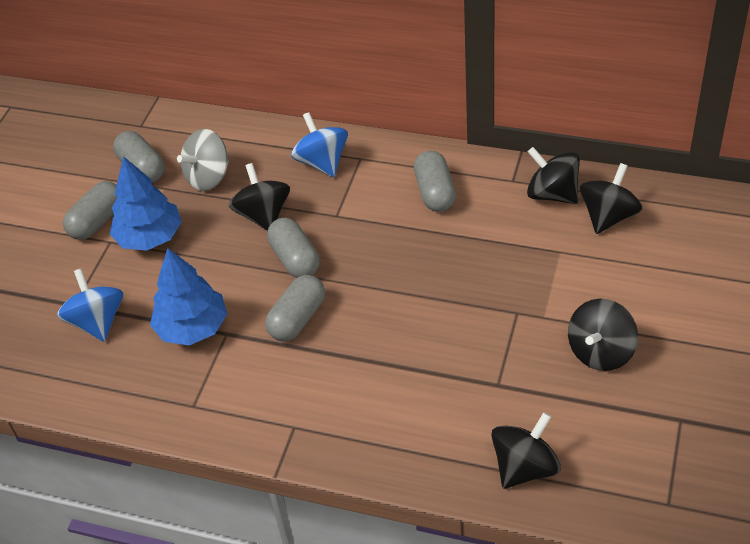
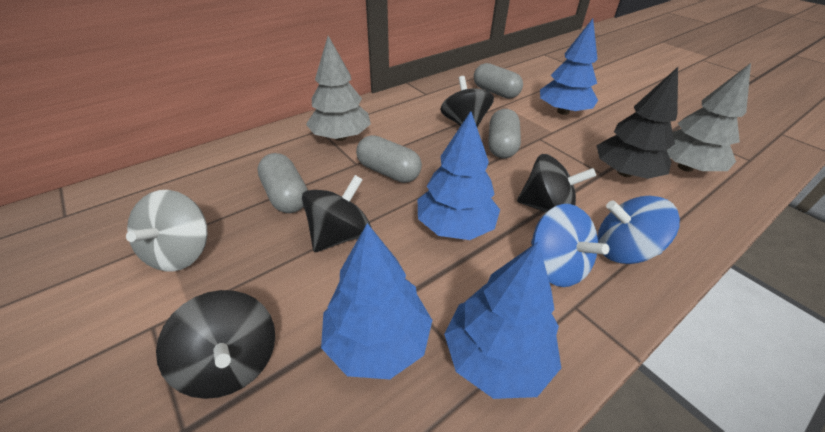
black spinning top: [229,163,290,231] [491,412,561,489] [527,147,580,204] [568,299,638,371] [579,163,642,234] = 5 -> [156,290,275,399] [302,175,372,252] [440,76,494,128] [517,154,596,213] = 4
black tree: none = 0 -> [596,67,678,179] = 1
blue tree: [110,156,182,251] [150,248,227,345] = 2 -> [321,223,432,379] [418,111,500,240] [444,242,561,399] [540,18,598,115] = 4
grey capsule: [63,181,117,240] [113,131,165,183] [265,275,325,341] [267,218,320,278] [414,151,456,212] = 5 -> [257,153,307,213] [356,135,422,183] [474,63,523,99] [488,109,521,158] = 4
grey tree: none = 0 -> [306,36,371,141] [667,63,751,172] = 2

